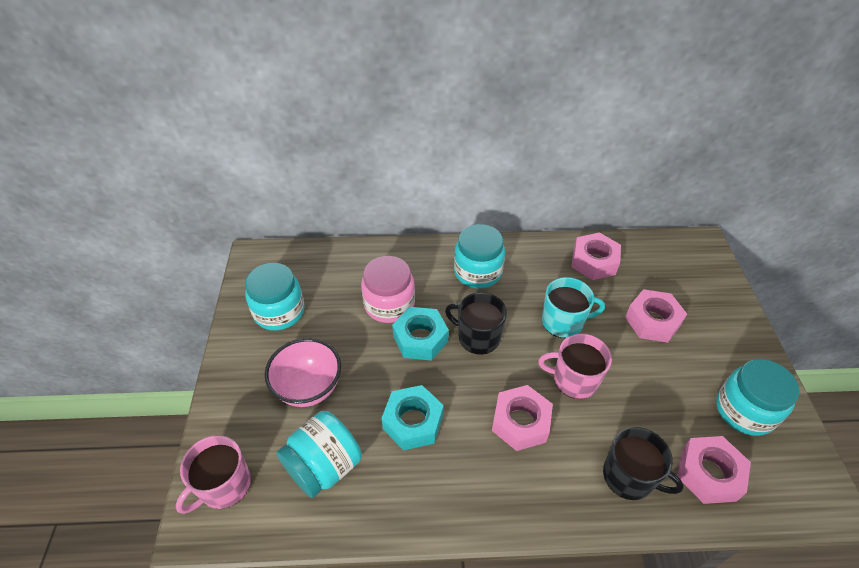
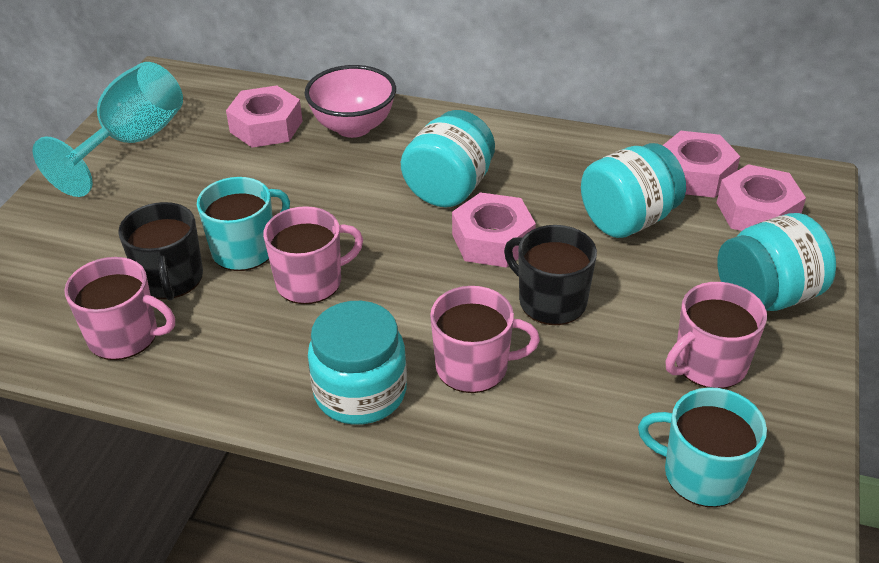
pink jar: [361,256,415,323] = 1 -> none = 0
pink mug: [176,435,251,514] [538,334,612,399] = 2 -> [64,257,175,360] [263,206,363,304] [430,286,540,393] [665,282,767,389] = 4
turquoise goblet: none = 0 -> [32,62,183,197] = 1
turquoise mug: [542,277,605,338] = 1 -> [197,177,290,271] [638,387,767,507] = 2
turquoise nut: [381,385,444,451] [392,307,449,361] = 2 -> none = 0

